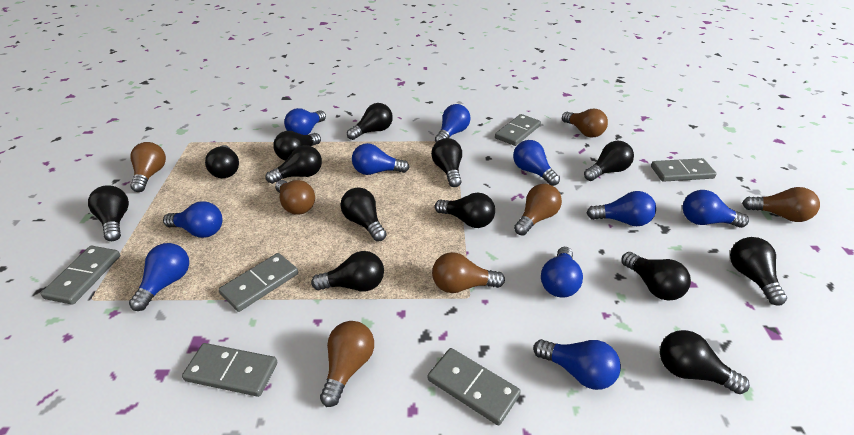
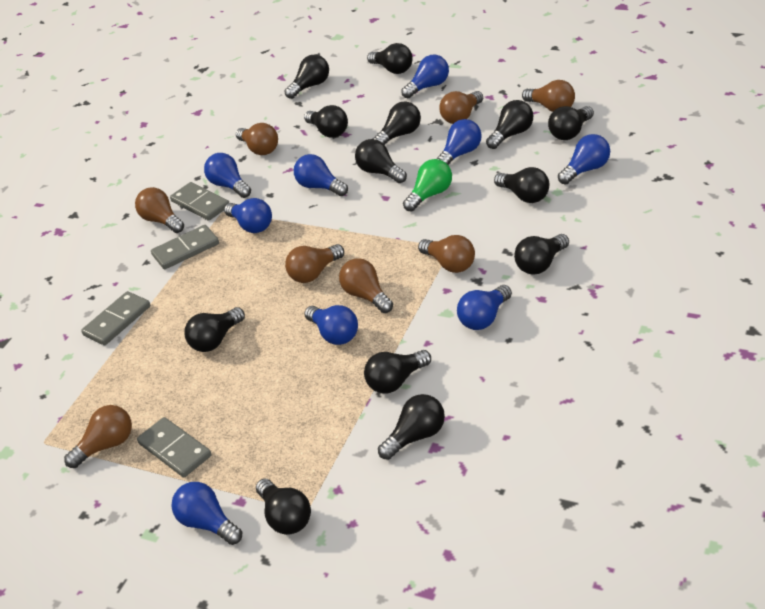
blue light bulb: [129,243,189,311] [163,201,222,238] [284,108,326,135] [352,143,410,175] [435,104,471,142] [513,140,560,186] [533,339,621,390] [541,247,583,298] [587,191,656,226] [682,190,749,228] = 10 -> [172,482,242,545] [204,153,251,198] [224,198,272,233] [294,154,348,196] [304,305,358,345] [401,55,449,98] [437,119,481,165] [457,285,512,330] [558,134,610,185] = 9
brown light bulb: [130,142,166,192] [275,180,315,215] [320,321,374,407] [432,252,505,293] [514,184,562,235] [562,109,608,138] [742,187,820,222] = 7 -> [64,405,132,468] [135,187,184,233] [236,123,278,155] [285,244,344,283] [339,258,393,313] [418,235,475,273] [439,91,483,124] [522,80,575,112] = 8
green light bulb: none = 0 -> [403,159,452,212] = 1
grey domino: [41,246,120,305] [182,343,277,397] [218,253,298,312] [428,348,521,425] [495,114,541,146] [651,158,717,182] = 6 -> [81,291,150,345] [137,417,211,478] [151,225,219,269] [170,182,229,221] = 4

